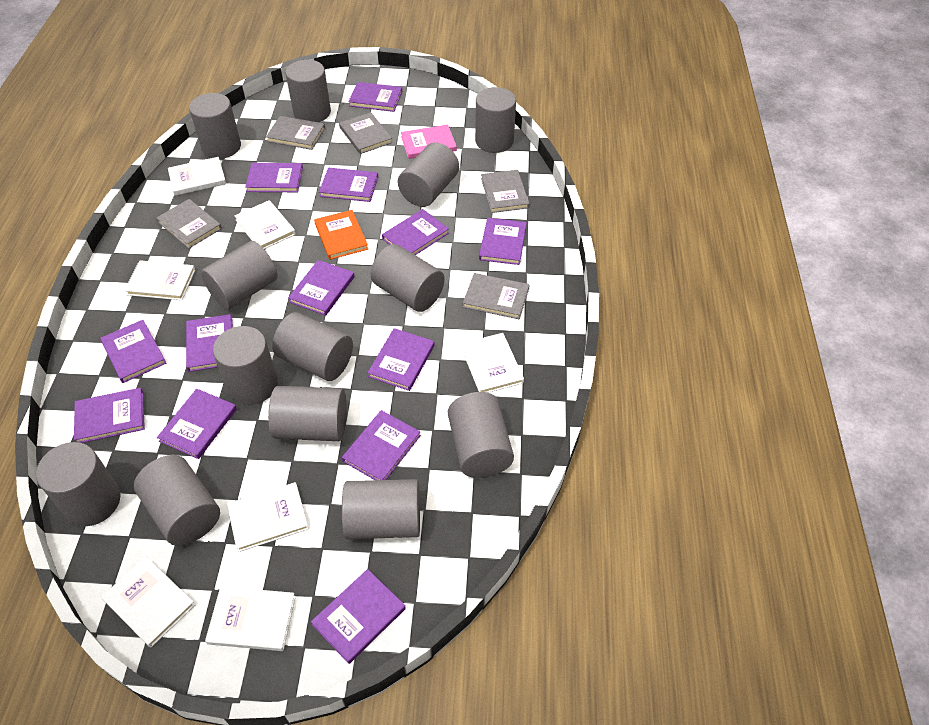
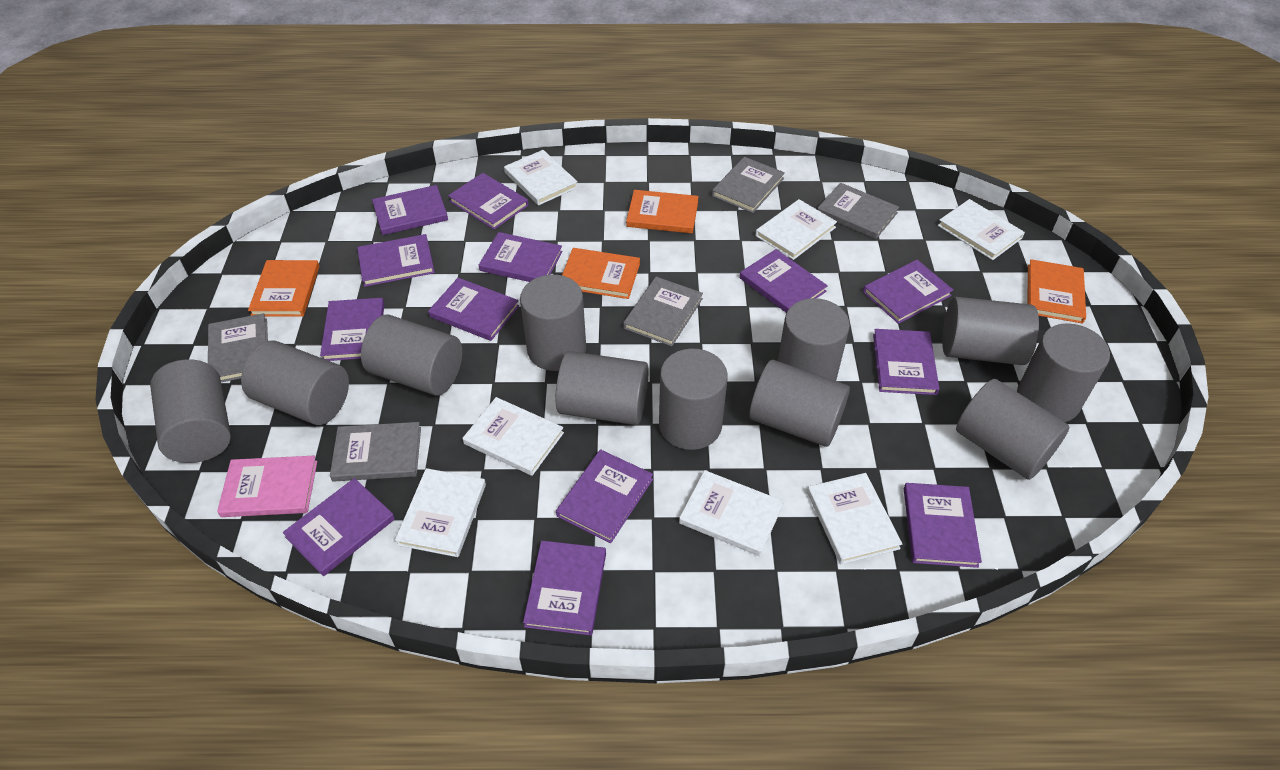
grey cylinder: [36,442,121,526] [134,455,220,546] [189,93,241,159] [201,241,278,310] [213,326,278,405] [268,386,347,441] [272,312,353,381] [286,60,331,122] [342,479,420,539] [371,244,445,312] [397,142,459,207] [448,392,514,478] [475,87,516,153] = 13 -> [150,359,231,463] [241,340,349,425] [361,314,462,396] [520,275,586,371] [556,351,649,425] [659,349,728,450] [749,360,850,447] [778,298,850,381] [942,297,1039,365] [956,379,1069,480] [1017,323,1110,422] = 11
orange book: [314,210,368,260] = 1 -> [248,260,320,317] [562,248,640,299] [626,190,699,233] [1028,259,1086,324] = 4

